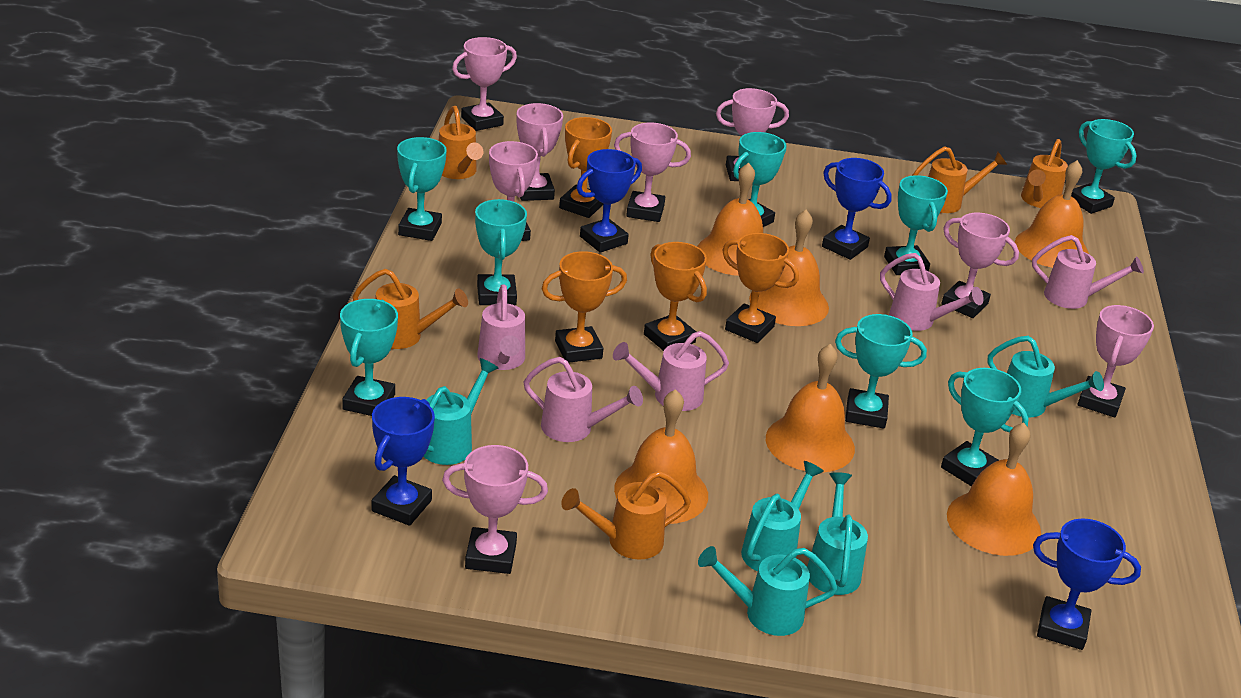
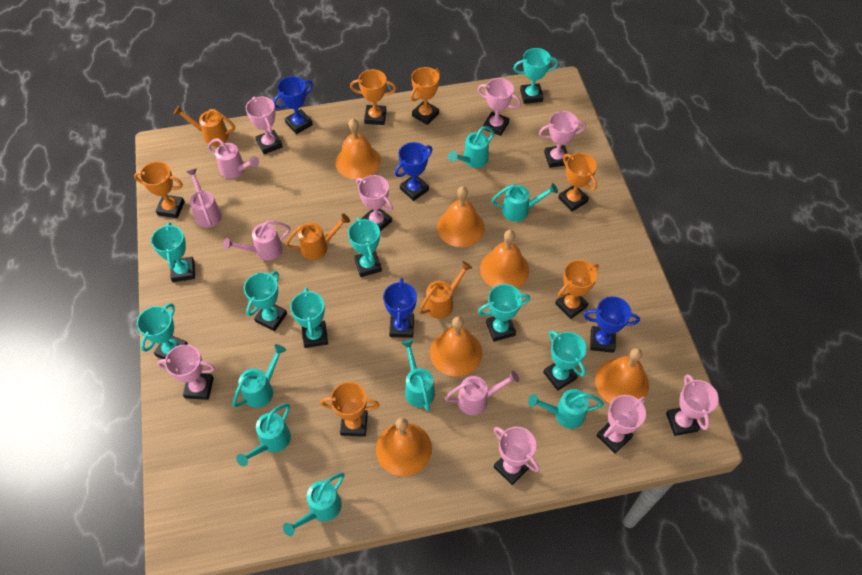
orange trophy: [542,251,627,363] [559,117,612,218] [644,242,707,351] [722,233,799,343] = 4 -> [134,161,185,218] [320,382,380,436] [350,69,396,125] [410,67,440,125] [555,260,599,319] [558,153,597,212] = 6
orange watering can: [352,269,468,349] [438,106,484,179] [561,471,691,560] [912,146,1007,213] [1021,139,1068,208] = 5 -> [174,106,235,146] [286,213,350,260] [419,261,472,319] = 3
pink watering can: [477,284,525,370] [523,357,643,442] [613,331,729,411] [880,253,984,331] [1032,235,1144,309] = 5 -> [186,168,222,228] [208,138,259,179] [223,220,290,260] [445,370,519,415] = 4
turquoise watering can: [424,358,498,465] [698,546,838,636] [741,461,824,572] [807,472,868,595] [987,336,1104,418] = 5 -> [232,344,286,408] [236,403,291,466] [283,473,345,536] [401,339,435,411] [448,126,494,168] [492,183,558,222] [528,389,604,429] = 7

